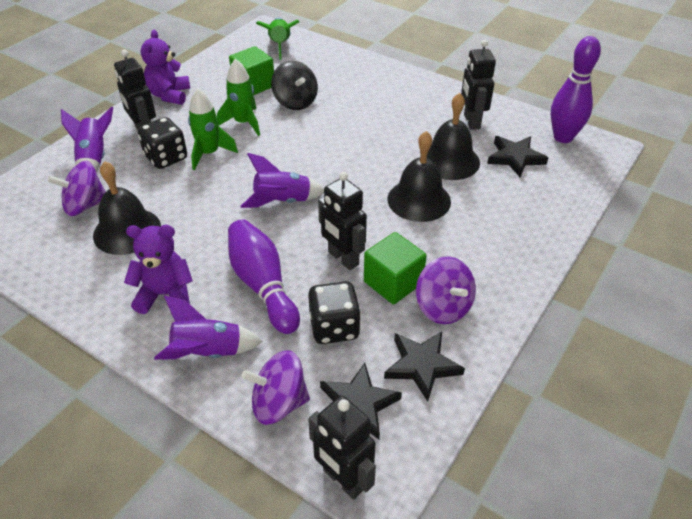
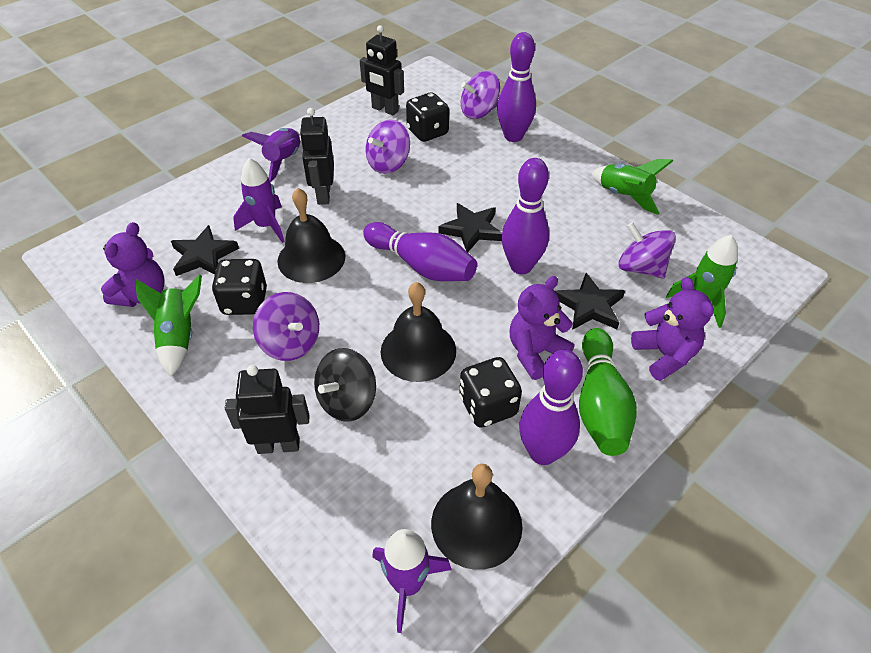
black dice: [138,117,187,169] [308,281,361,344] = 2 -> [212,259,267,315] [406,92,449,142] [459,357,522,428] = 3
black robot: [114,50,156,130] [308,395,376,500] [318,172,367,270] [461,40,496,130] = 4 -> [225,365,310,454] [300,108,334,205] [360,25,404,115] = 3
green bowling pin: none = 0 -> [579,328,637,456] = 1
green cube: [229,46,274,95] [364,232,427,304] = 2 -> none = 0
purple bowling pin: [228,219,300,334] [551,36,601,143] = 2 -> [363,222,477,281] [497,32,536,142] [502,158,549,274] [519,350,583,465] = 4
purple spinning top: [47,161,106,216] [241,351,310,425] [416,257,476,324] = 3 -> [253,292,319,361] [366,119,410,174] [461,71,500,119] [618,222,676,278] = 4
purple teddy bear: [124,225,193,314] [141,30,190,105] = 2 -> [101,222,165,307] [510,276,574,380] [631,277,714,381] = 3

